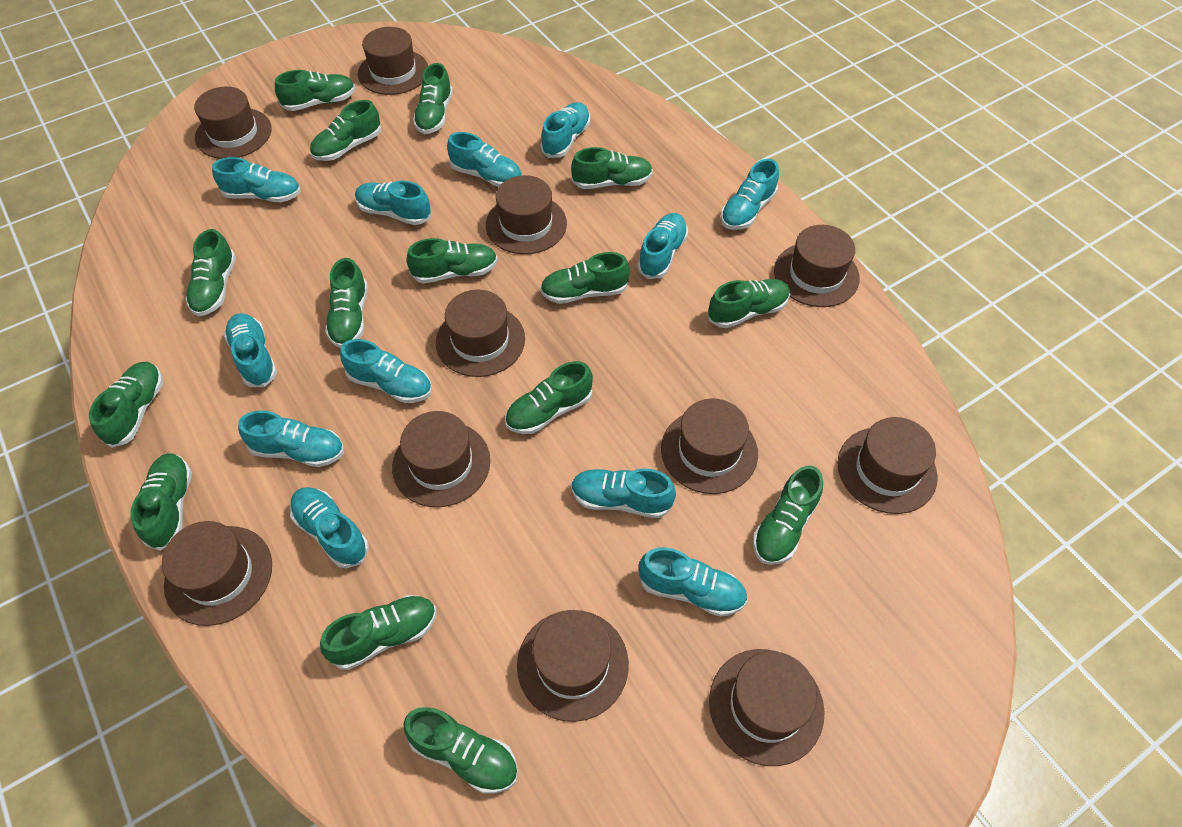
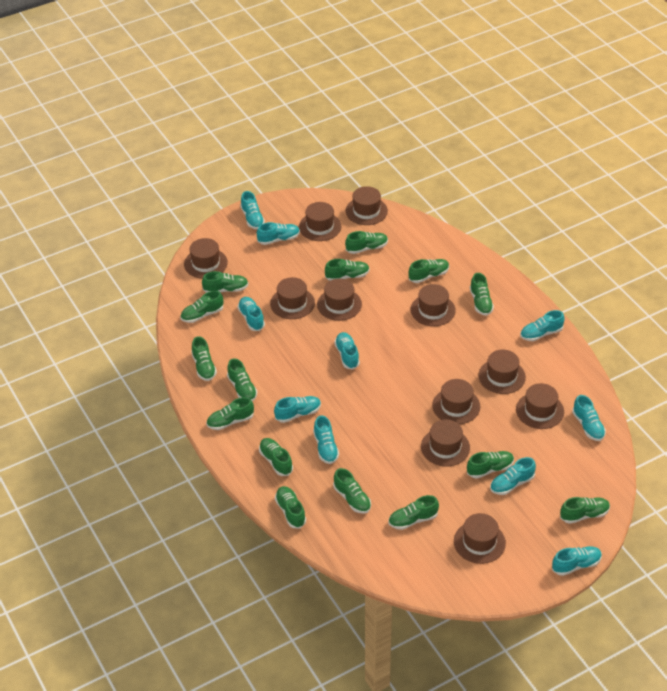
turquoise shoe: [212,157,301,202] [224,313,277,387] [238,411,344,467] [290,487,369,568] [340,339,432,403] [355,181,431,225] [447,132,522,187] [540,102,590,158] [571,468,676,518] [637,213,688,279] [638,547,748,617] [721,159,779,230] = 12 -> [237,297,265,331] [240,191,265,229] [257,222,300,245] [274,396,321,423] [313,416,339,464] [334,332,360,370] [490,457,536,495] [520,310,565,341] [552,546,602,576] [572,395,606,441] = 10

